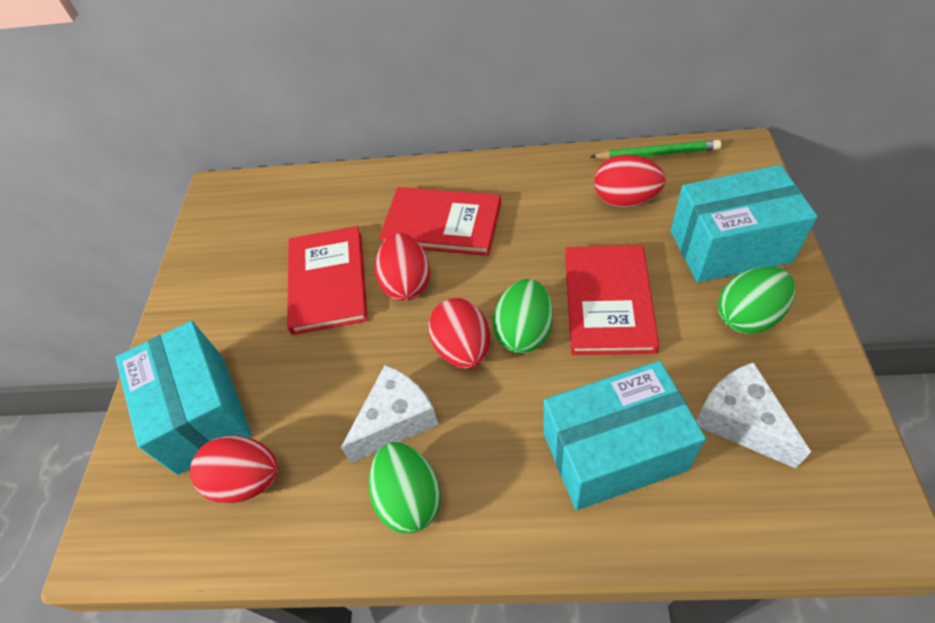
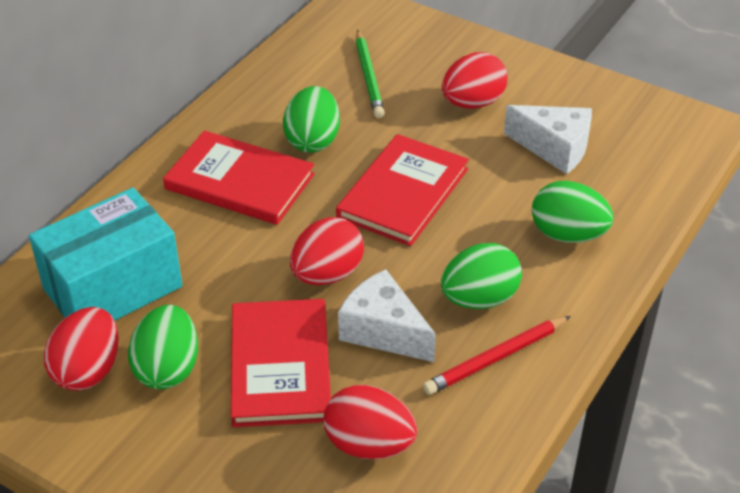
green egg: [369,442,441,533] [493,279,553,353] [718,266,795,334] = 3 -> [128,305,198,389] [283,86,340,152] [441,243,522,309] [532,181,614,243] = 4
red pencil: none = 0 -> [423,316,571,395] = 1
turquoise box: [116,321,252,475] [544,361,706,510] [671,165,818,282] = 3 -> [29,188,182,321] = 1

